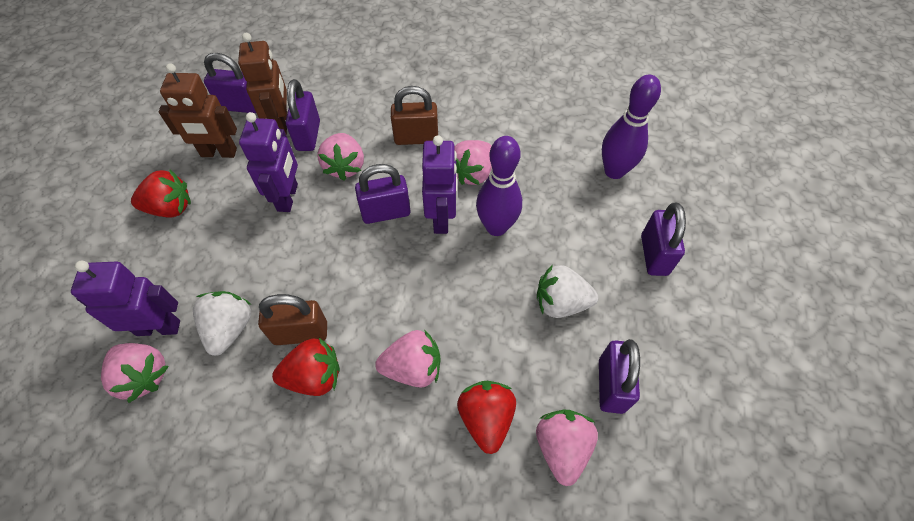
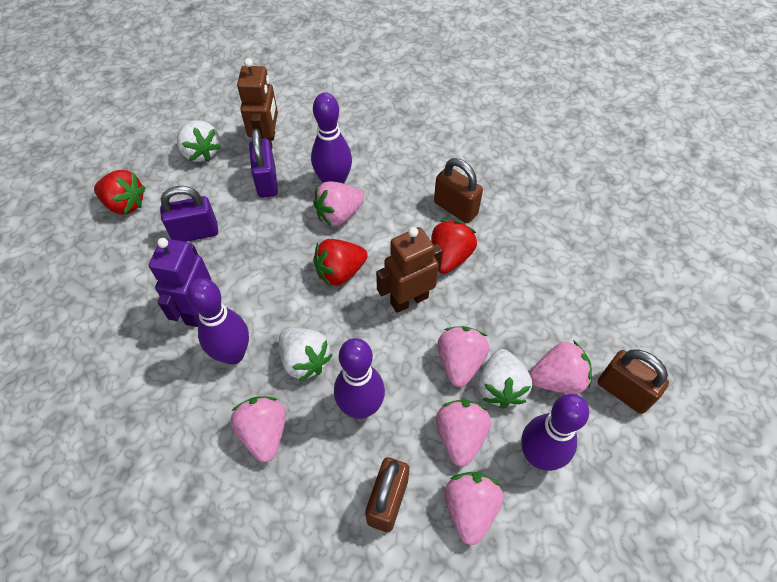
brown padlock: [258,294,327,345] [391,86,438,145] = 2 -> [365,457,409,532] [434,158,483,223] [598,349,669,414] = 3
pink strawberry: [101,343,168,403] [317,133,364,181] [375,330,441,387] [455,140,492,185] [536,410,598,486] = 5 -> [231,396,286,462] [313,181,364,226] [436,400,491,467] [438,326,489,387] [444,472,503,545] [529,340,592,394] = 6
purple bowling pin: [476,136,522,236] [602,75,661,179] = 2 -> [187,278,249,365] [311,93,352,184] [334,338,385,419] [521,394,589,471] = 4
purple padlock: [204,53,256,113] [286,79,320,151] [355,164,410,224] [599,339,640,414] [641,203,686,276] = 5 -> [160,186,218,242] [249,129,278,198] = 2
purple robot: [71,260,180,336] [239,112,298,212] [422,135,457,234] = 3 -> [149,238,212,327] = 1
white strawberry: [193,291,252,356] [537,264,598,318] = 2 -> [177,120,221,162] [279,328,333,381] [478,349,532,409] = 3

